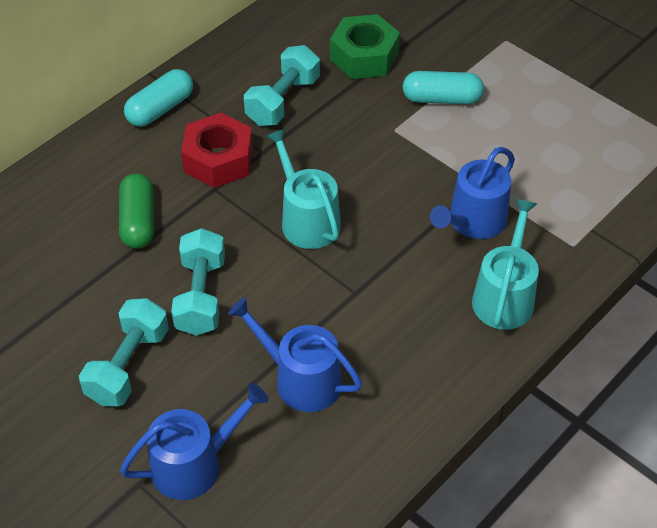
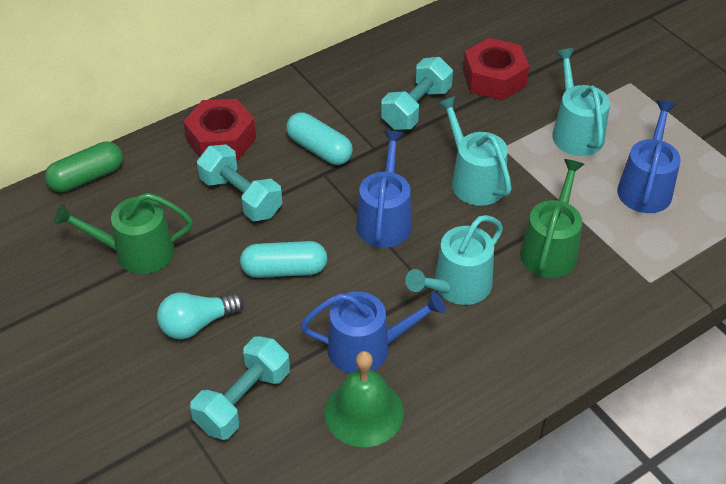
green bell: none = 0 -> [324,351,404,447] = 1
green nut: [330,14,400,79] = 1 -> none = 0
green watering can: none = 0 -> [54,193,193,274] [520,159,584,278] = 2
red nut: [181,113,253,188] = 1 -> [183,99,256,161] [463,38,529,101] = 2
turquoise light bulb: none = 0 -> [157,293,244,340] = 1
turquoise watering can: [266,128,341,249] [472,199,539,330] = 2 -> [405,215,503,305] [437,96,512,206] [552,48,610,156] = 3

